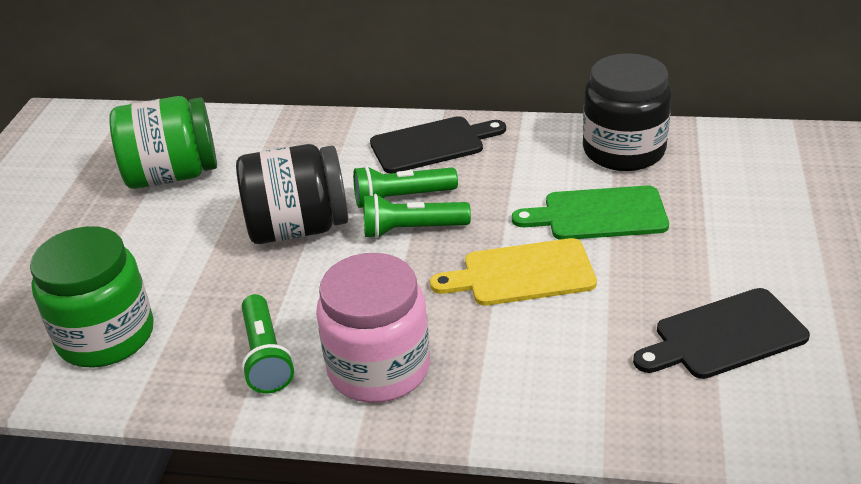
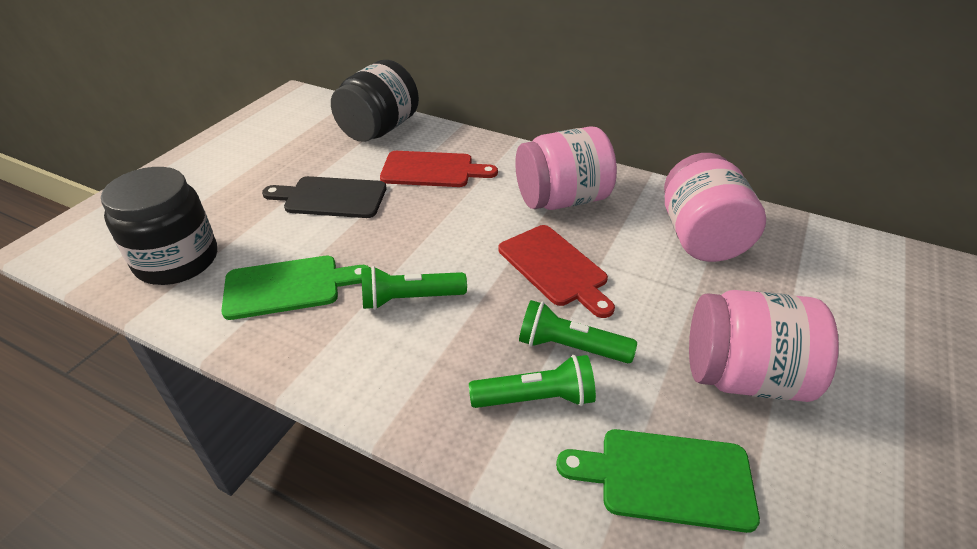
black cutting board: [370,116,506,173] [633,288,810,379] = 2 -> [262,176,386,218] = 1
green cutting board: [512,185,669,240] = 1 -> [221,256,370,320] [556,429,760,533] = 2
green jar: [30,226,154,367] [110,96,217,189] = 2 -> none = 0
pink jar: [316,253,430,403] = 1 -> [515,126,617,210] [664,153,766,262] [689,290,839,402] = 3
red cutting board: none = 0 -> [380,151,498,187] [498,225,615,318] = 2
yellow cutting board: [430,238,597,306] = 1 -> none = 0

